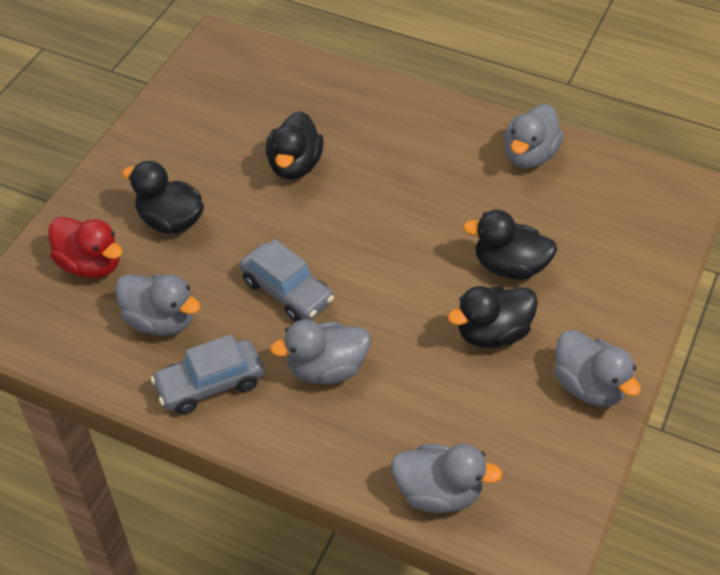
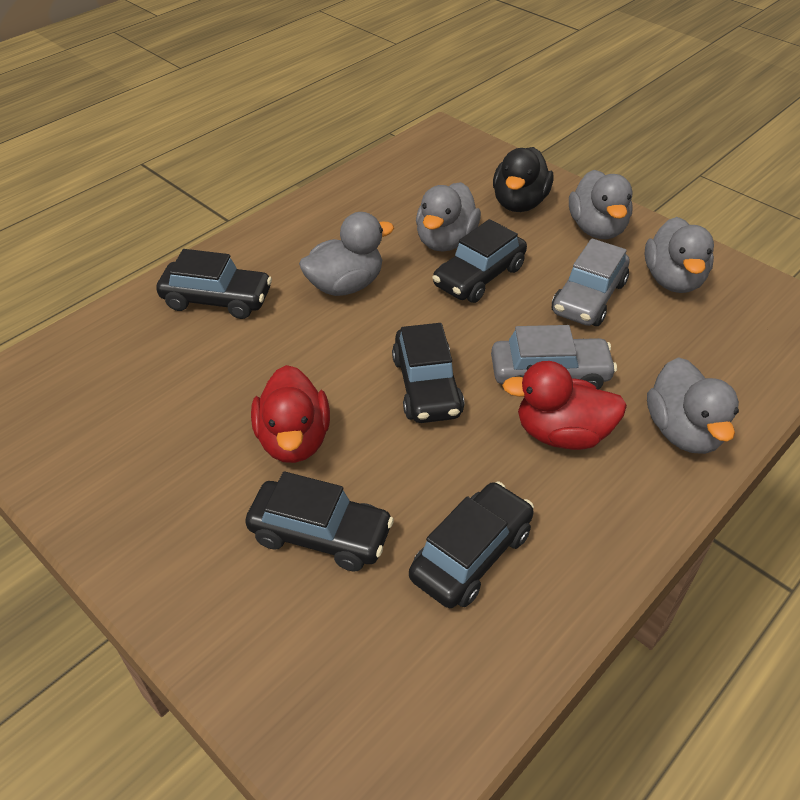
black car: none = 0 -> [156,249,272,319] [245,472,394,572] [392,323,464,423] [409,482,534,608] [432,219,527,303] = 5
black duck: [122,161,204,234] [266,111,324,180] [448,286,538,348] [463,210,557,280] = 4 -> [493,147,553,212] = 1
red duck: [48,217,123,278] = 1 -> [251,365,330,463] [502,361,627,450] = 2

